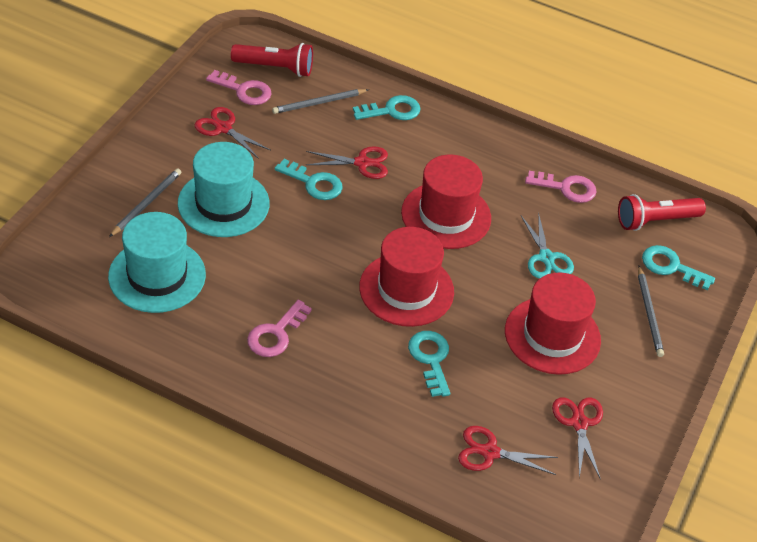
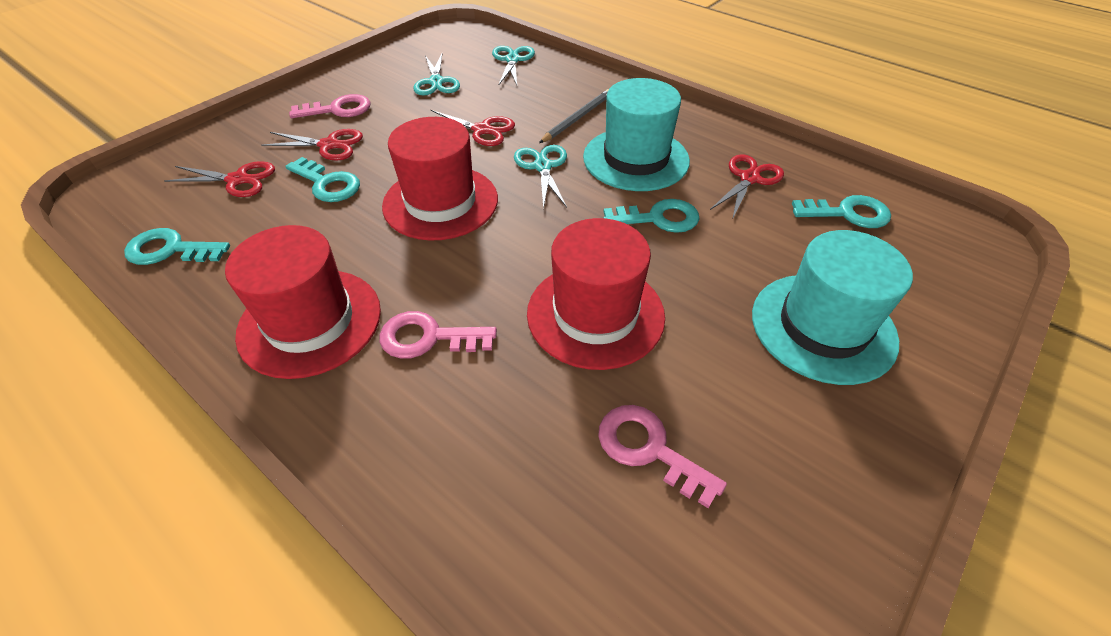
grey pencil: [109,168,181,237] [272,89,369,114] [638,266,664,357] = 3 -> [539,89,609,143] = 1
red flashlight: [231,43,313,77] [618,194,706,231] = 2 -> none = 0
turquoise scissors: [521,212,574,278] = 1 -> [413,54,460,96] [492,46,535,85] [514,145,567,209] = 3

